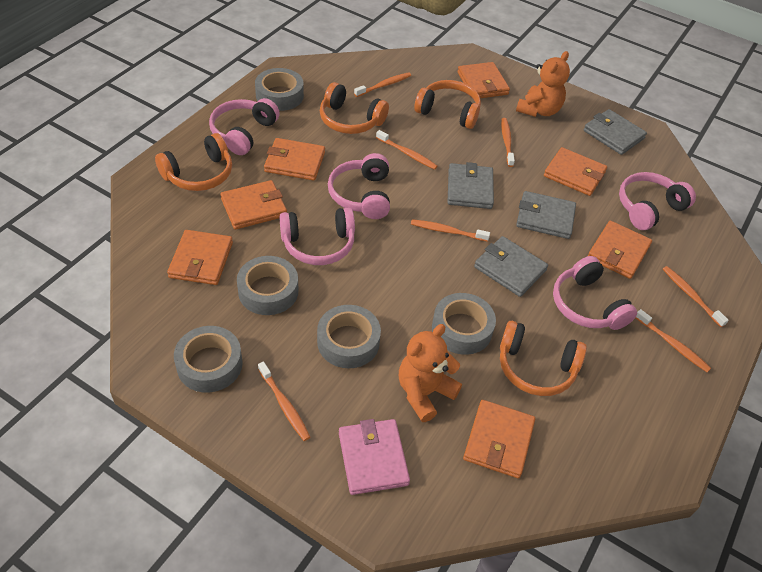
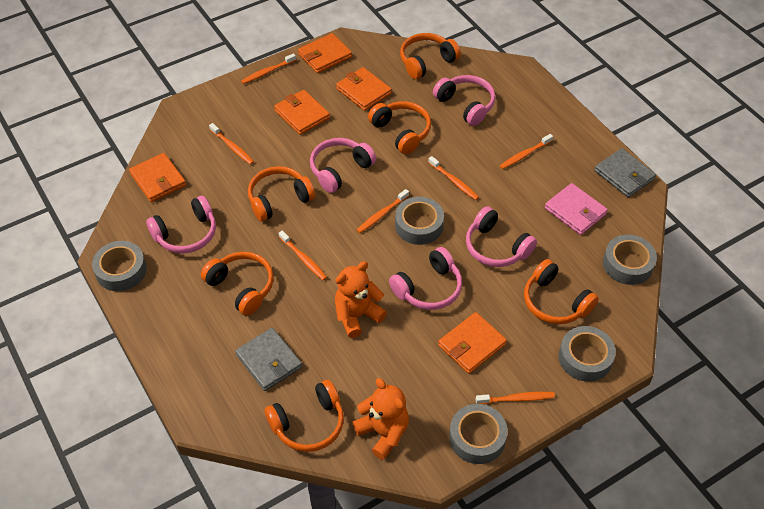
grey wallet: [447,162,494,209] [474,236,548,297] [516,191,576,239] [584,109,647,155] = 4 -> [235,328,302,391] [594,148,656,198] = 2
orange headphones: [155,133,232,191] [320,82,389,134] [414,80,481,129] [500,321,587,396] = 4 -> [201,252,274,316] [248,166,315,222] [264,380,344,452] [368,101,431,154] [400,33,461,79] [524,259,599,324] = 6
orange wallet: [167,230,233,285] [220,180,287,230] [264,138,325,181] [457,62,510,99] [463,400,535,478] [544,147,607,196] [588,221,652,279] = 7 -> [129,153,186,202] [274,90,330,135] [298,33,352,73] [336,67,392,111] [438,312,507,374] = 5

